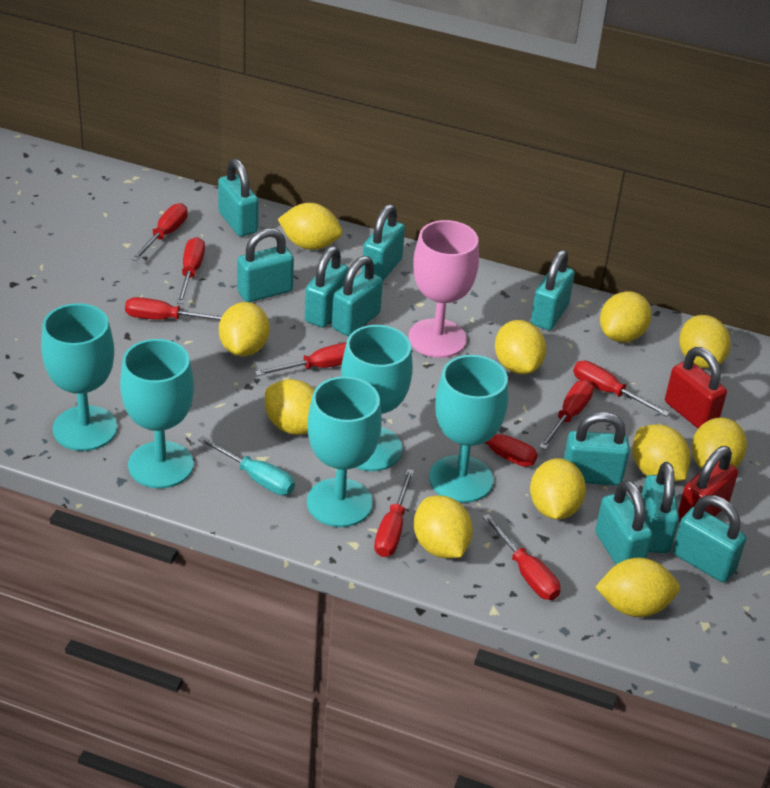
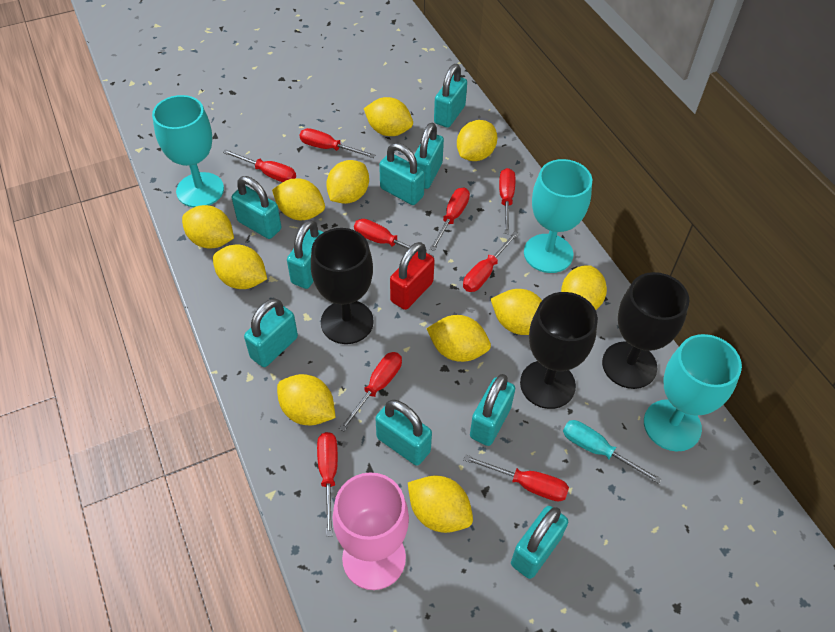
black goblet: none = 0 -> [311,228,374,344] [520,292,598,409] [602,272,689,389] = 3
red padlock: [665,347,727,428] [678,446,738,522] = 2 -> [390,242,435,310] = 1
turquoise goblet: [41,303,117,451] [120,339,194,488] [307,376,382,527] [341,325,413,471] [429,355,508,503] = 5 -> [152,95,224,207] [524,159,592,273] [644,334,742,451] = 3
turquoise padlock: [218,158,259,237] [237,228,294,302] [305,246,349,328] [332,256,383,336] [362,204,405,281] [531,250,575,330] [563,412,630,486] [595,480,653,565] [642,462,679,553] [673,495,746,582] = 10 -> [232,176,282,239] [244,298,298,367] [287,220,323,289] [375,400,432,466] [379,143,425,205] [414,123,444,189] [434,64,467,128] [470,374,515,446] [511,506,568,579] = 9

